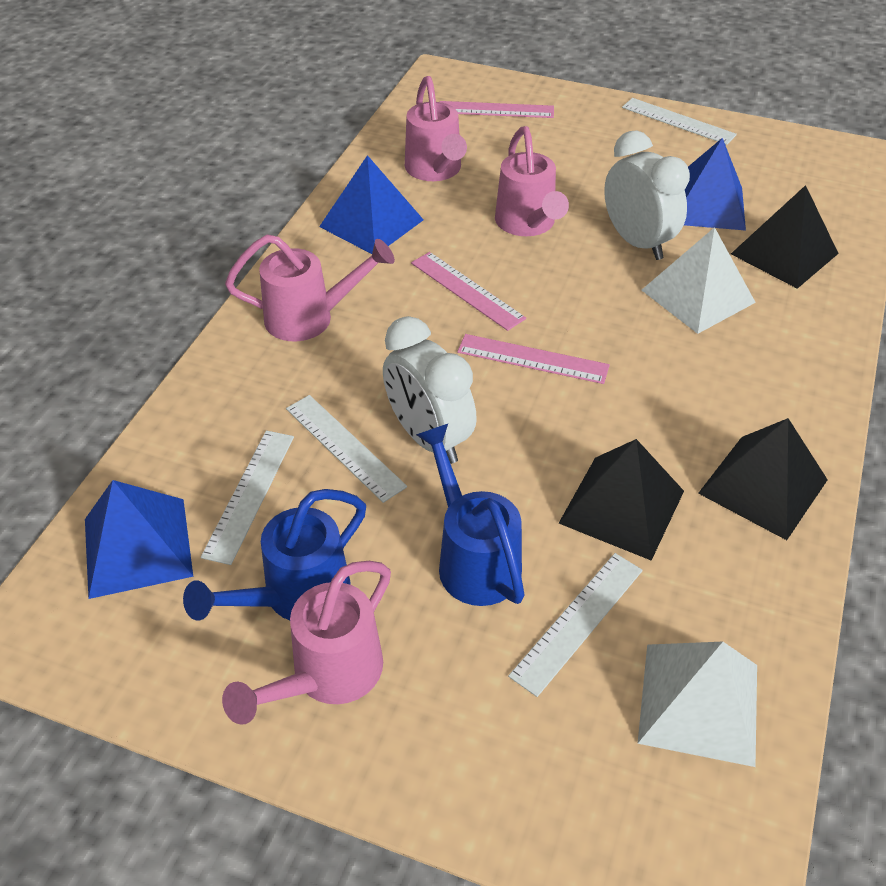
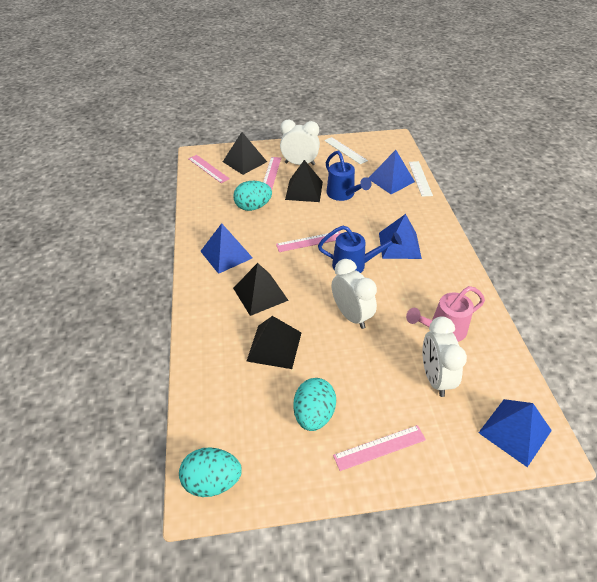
black pyramid: [559,439,684,561] [698,418,828,540] [731,185,839,289] = 3 -> [223,132,267,175] [233,263,289,316] [247,316,302,369] [285,160,323,202] = 4
blue pyramid: [85,480,193,599] [319,155,424,254] [684,138,746,231] = 3 -> [200,223,253,274] [369,150,415,194] [379,214,422,259] [478,399,552,467] = 4
pink ruler: [411,252,526,331] [440,101,554,118] [457,334,610,384] = 3 -> [188,155,230,183] [263,157,281,190] [276,231,341,252] [333,425,426,471] = 4
pink watering can: [222,561,391,725] [225,234,395,341] [405,76,467,181] [495,126,569,236] = 4 -> [406,286,485,342] = 1
turquoise egg: none = 0 -> [179,447,242,497] [233,181,272,211] [293,378,336,431] = 3
white clock: [383,316,477,464] [604,130,690,260] = 2 -> [280,119,320,166] [332,259,377,329] [422,316,467,397] = 3
white pyramid: [638,642,757,767] [642,227,756,334] = 2 -> none = 0
white ruler: [201,430,294,565] [286,395,407,503] [508,553,643,697] [622,98,737,145] = 4 -> [324,137,368,164] [409,161,433,197] = 2

